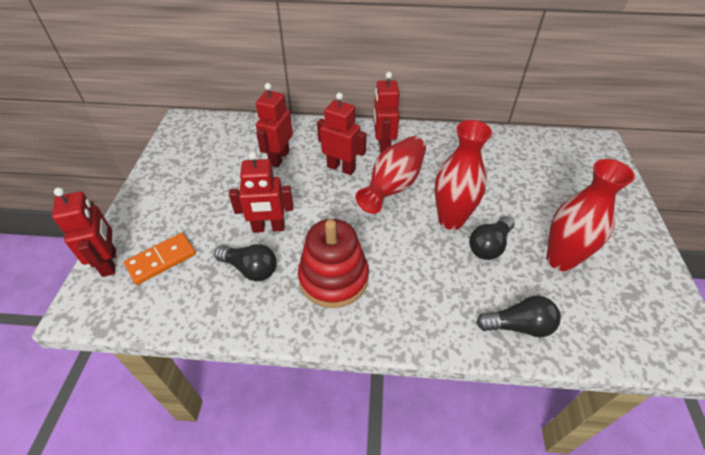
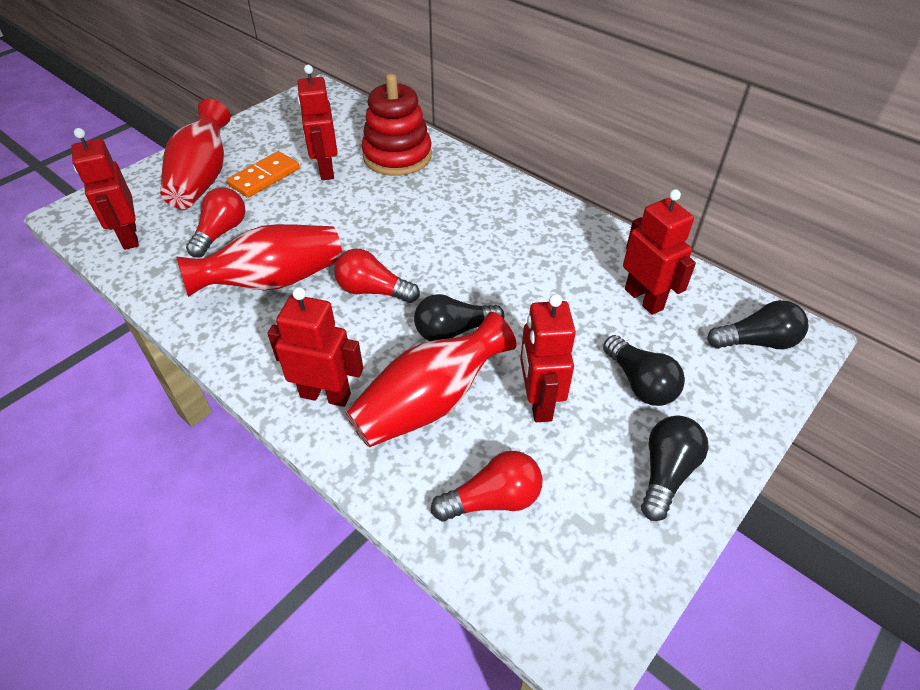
black light bulb: [214,244,277,282] [469,216,515,260] [476,296,561,337] = 3 -> [414,294,504,341] [603,335,685,406] [641,416,708,521] [707,300,808,349] = 4
red light bulb: none = 0 -> [186,187,245,257] [334,249,420,303] [431,451,542,522] = 3

